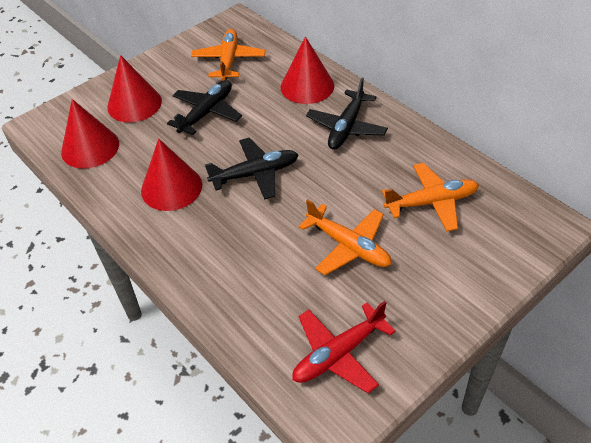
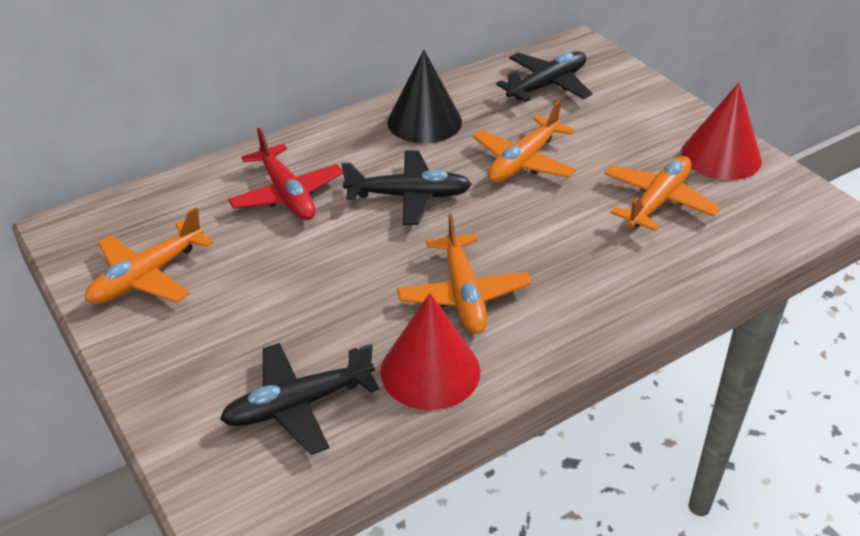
black cone: none = 0 -> [387,50,462,144] = 1
orange plane: [191,29,265,81] [298,199,391,275] [382,163,479,232] = 3 -> [85,207,213,304] [397,213,531,334] [473,100,576,183] [604,156,721,231] = 4
red cone: [61,99,119,168] [107,55,162,122] [141,139,202,211] [281,37,334,104] = 4 -> [380,293,480,410] [681,83,762,180] = 2

